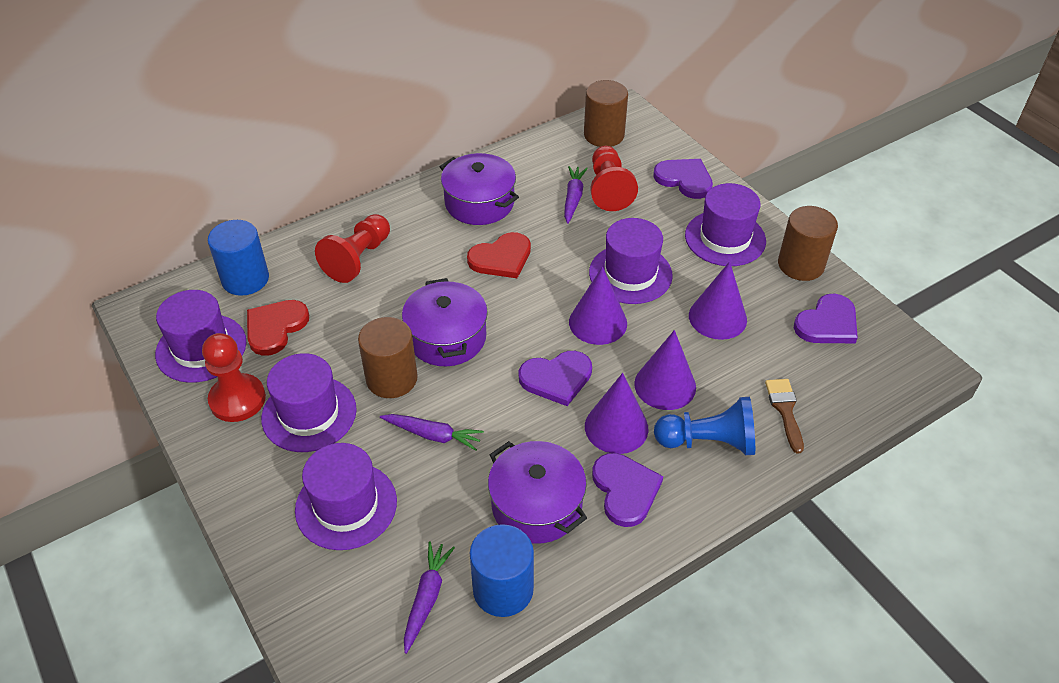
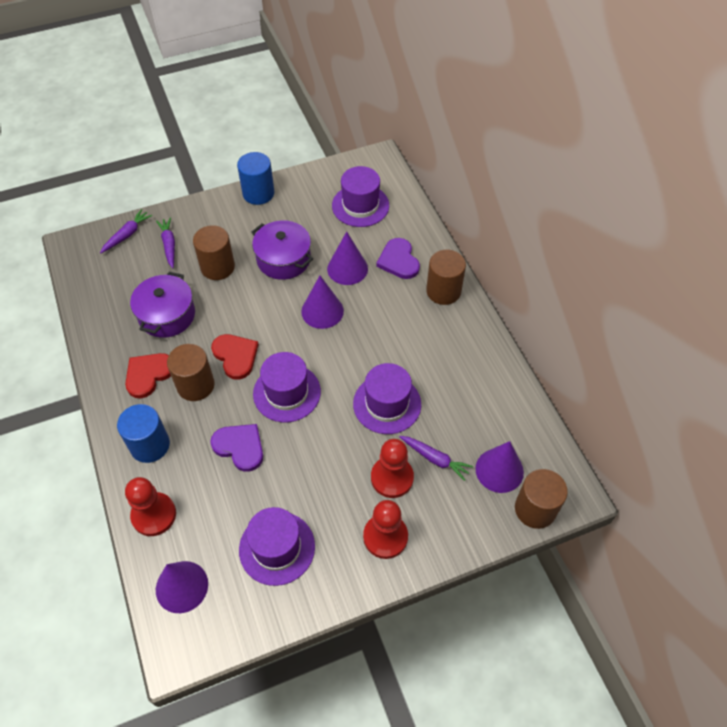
blue pawn: [654,397,755,455] = 1 -> none = 0
brown brush: [765,379,804,454] = 1 -> none = 0
brown cylinder: [358,317,418,398] [584,80,628,147] [778,206,838,281] = 3 -> [167,344,215,401] [193,225,235,280] [426,250,466,305] [515,469,568,529] = 4
purple hat: [155,290,246,383] [261,353,357,452] [295,443,397,550] [589,218,673,304] [685,183,766,266] = 5 -> [239,507,315,586] [253,352,321,422] [332,166,389,227] [353,363,421,434] = 4
purple heart: [519,351,592,406] [592,453,663,527] [654,159,713,199] [794,294,858,343] = 4 -> [210,424,263,472] [376,238,420,279] = 2
purple pot: [402,278,488,366] [440,153,519,225] [488,441,587,544] = 3 -> [130,272,195,338] [251,220,313,280] = 2

